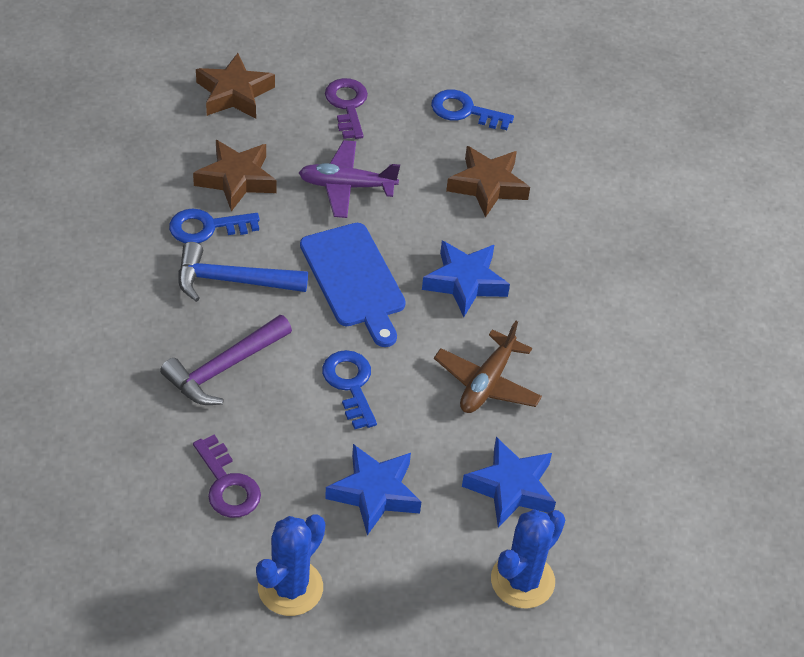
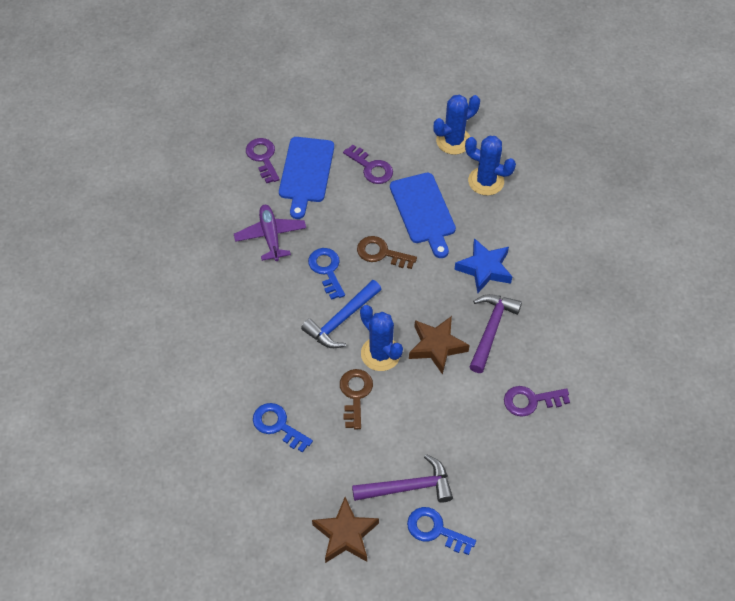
blue cactus: [256,514,325,616] [491,509,565,609] = 2 -> [360,305,403,371] [433,95,480,155] [465,136,516,195] = 3
blue cutting board: [300,223,406,347] = 1 -> [279,137,334,219] [390,173,456,258] = 2
blue star: [325,444,421,535] [422,241,510,317] [462,437,556,528] = 3 -> [454,238,512,293] = 1
brown key: none = 0 -> [340,369,373,429] [357,236,417,269] = 2
brown plane: [434,321,542,413] = 1 -> none = 0
brown star: [193,140,277,211] [196,53,275,119] [446,146,530,218] = 3 -> [312,497,379,563] [409,316,470,375] = 2
purple hammer: [160,315,292,405] = 1 -> [352,454,453,503] [469,294,522,373] = 2
purple key: [193,435,261,518] [325,78,368,139] = 2 -> [246,138,280,183] [343,144,393,184] [504,386,570,417] = 3

